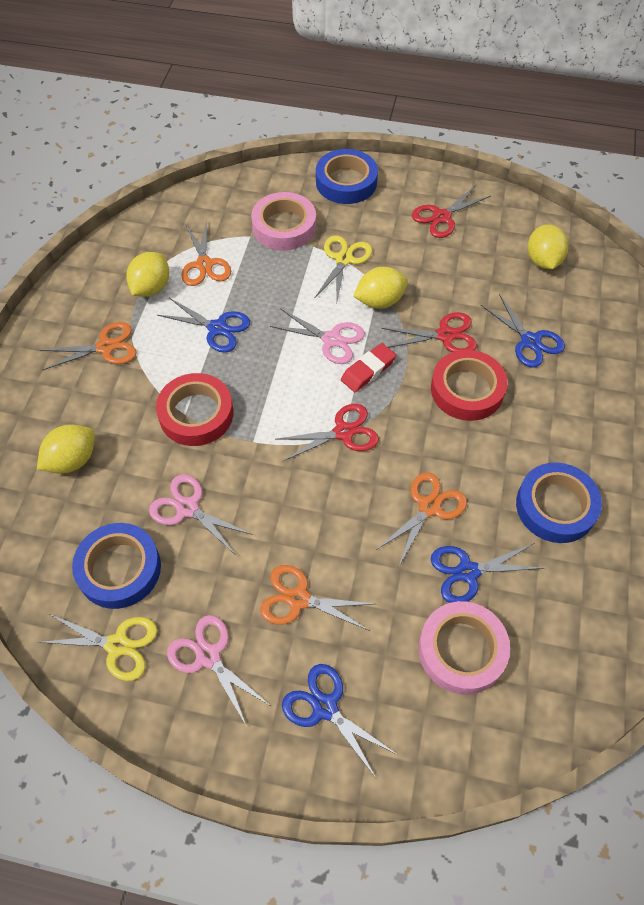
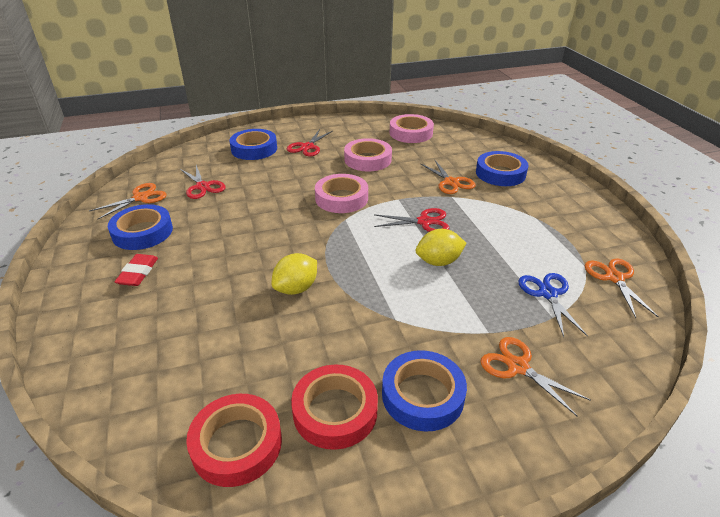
blue scissors: [158,298,250,353] [282,664,396,778] [431,543,544,603] [481,294,565,368] = 4 -> [518,273,588,337] = 1
blue tape: [72,523,161,609] [316,149,378,204] [516,463,602,543] = 3 -> [108,204,173,250] [229,129,277,160] [382,350,467,432] [476,151,528,186] = 4
pink scissors: [149,474,253,555] [167,615,271,727] [270,308,365,364] = 3 -> none = 0
pink tape: [251,192,316,251] [418,601,510,694] = 2 -> [315,174,368,213] [344,138,392,171] [390,114,434,143] = 3
yellow lemon: [37,424,95,474] [126,252,169,297] [353,267,408,309] [528,224,568,269] = 4 -> [272,253,317,295] [416,229,466,266] = 2
yellow scissors: [38,614,158,681] [315,235,372,301] = 2 -> none = 0

